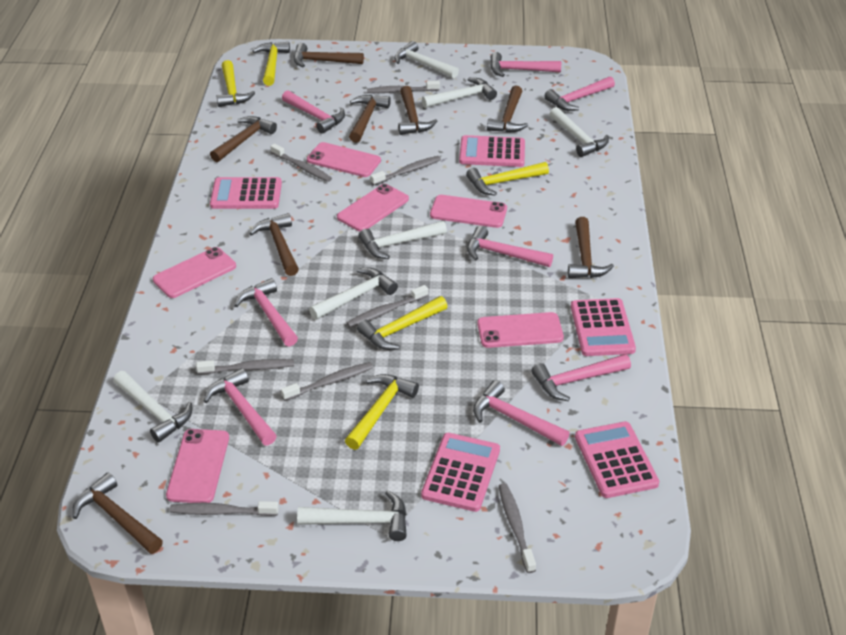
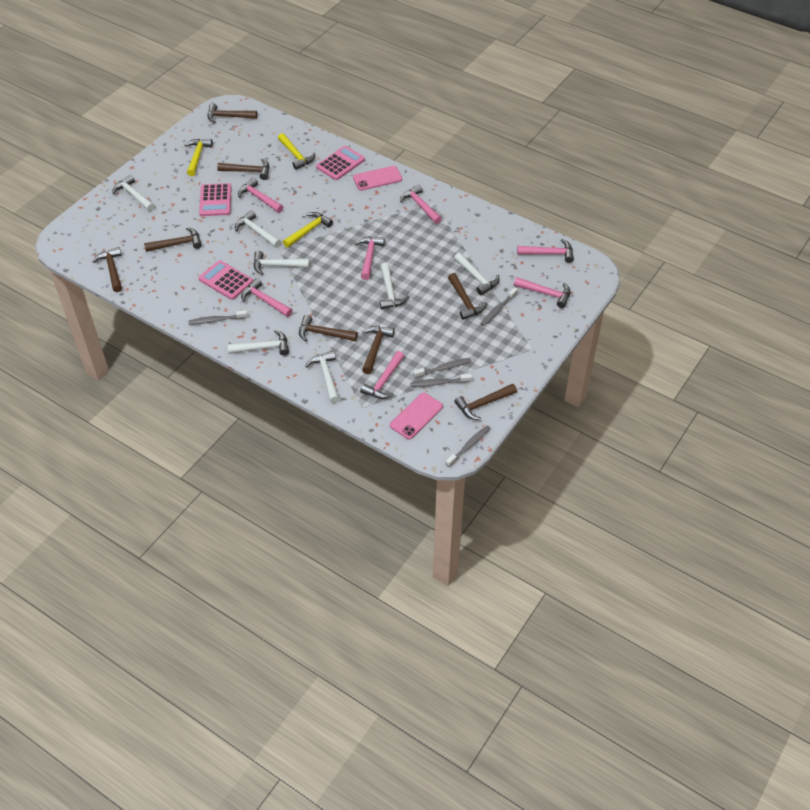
grey toothbrush: [170,501,279,516] [196,359,294,374] [270,144,332,182] [281,362,373,401] [346,285,428,328] [367,81,440,93] [370,156,441,186] [499,483,536,573] = 8 -> [188,310,247,325] [411,374,472,387] [413,358,471,378] [446,425,491,467] [480,287,518,326] = 5
pink calculator: [210,177,282,209] [421,433,500,512] [459,135,525,167] [571,298,636,356] [575,422,659,498] = 5 -> [199,183,232,216] [199,260,253,300] [316,146,365,180] = 3
pink hammer: [203,368,277,446] [234,278,298,347] [282,90,345,134] [467,226,553,267] [473,380,570,446] [490,52,561,77] [531,354,631,401] [544,76,615,111] = 8 -> [238,178,283,213] [241,278,293,317] [355,237,385,280] [360,351,404,399] [400,185,442,224] [514,277,571,308] [517,239,574,263] = 7
pink phone: [153,247,236,298] [166,429,229,503] [307,142,381,177] [337,184,409,232] [430,195,507,228] [477,312,564,348] = 6 -> [353,166,402,191] [390,393,443,439] = 2
yellow hammer: [217,60,255,107] [253,42,290,86] [345,374,419,450] [357,296,448,350] [466,162,549,196] = 5 -> [185,139,213,176] [278,133,315,170] [283,212,333,248] = 3

